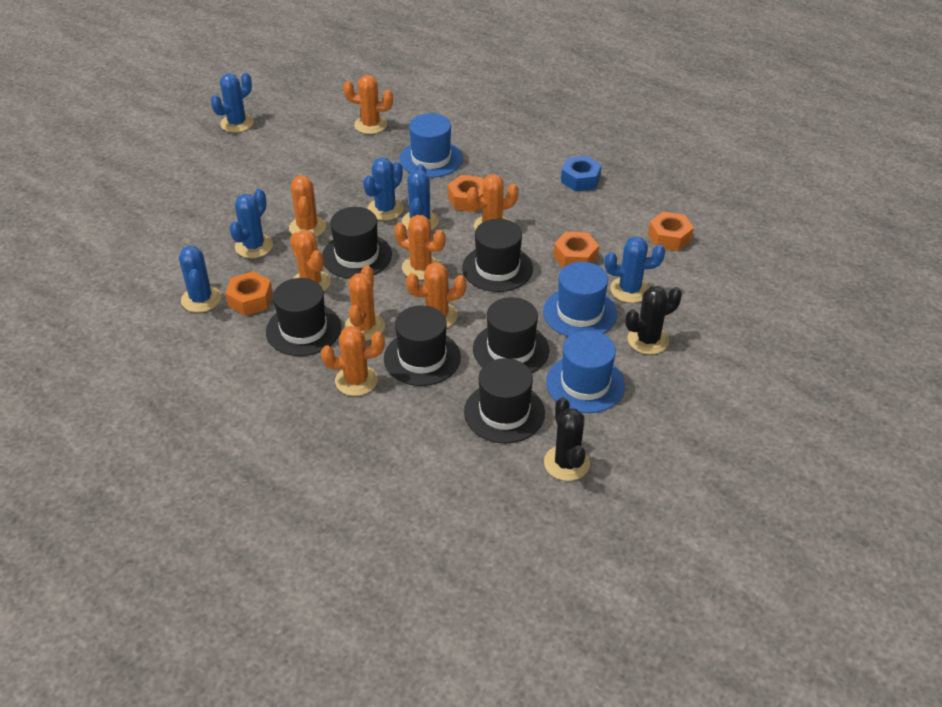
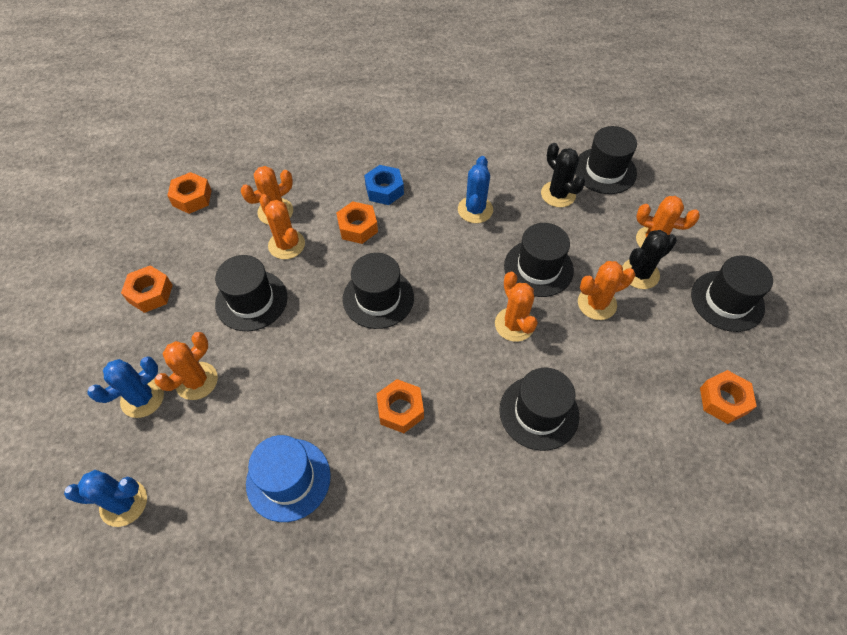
blue cactus: [179,246,221,313] [211,73,254,133] [229,189,273,258] [363,157,404,220] [402,164,439,230] [605,236,665,303] = 6 -> [64,470,147,527] [87,357,164,418] [458,156,493,223] = 3
blue hat: [400,113,463,178] [543,262,617,337] [546,330,625,413] = 3 -> [246,435,331,522] = 1
orange cactus: [289,175,326,237] [290,230,331,292] [321,326,385,396] [343,75,393,134] [344,265,385,341] [394,215,446,280] [406,262,467,328] [467,174,519,230] = 8 -> [154,332,218,400] [241,166,293,225] [259,194,305,259] [495,272,538,342] [578,261,635,320] [636,196,700,248] = 6
orange nut: [225,271,273,316] [448,175,483,212] [553,232,599,268] [648,212,694,251] = 4 -> [121,265,173,313] [167,172,212,214] [336,201,378,244] [376,379,424,433] [700,370,757,424] = 5

